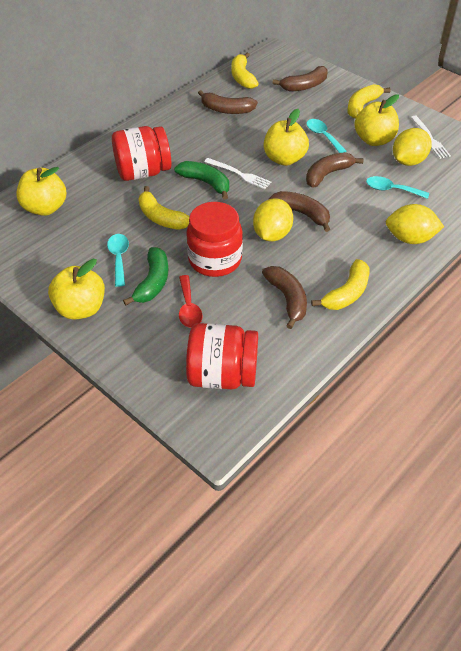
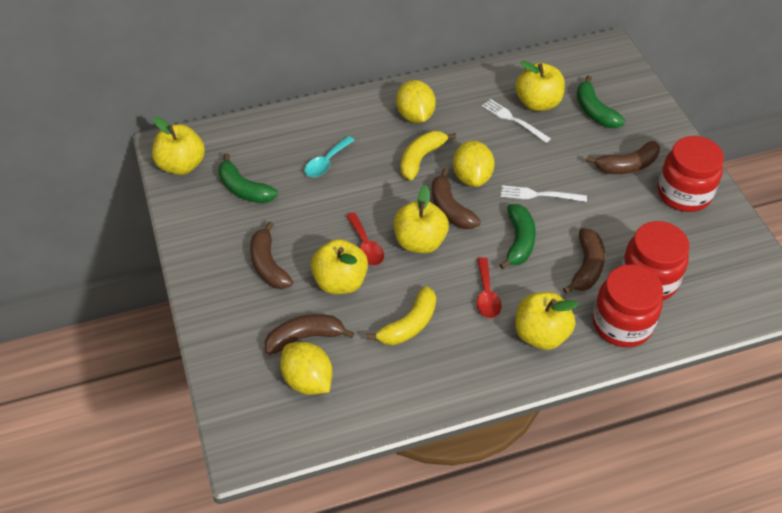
green banana: [123,247,168,306] [174,161,229,200] = 2 -> [218,153,278,203] [499,204,536,269] [577,76,625,128] = 3
red spoon: [179,275,202,328] = 1 -> [346,212,384,266] [477,257,501,318] = 2
turquoise spoon: [107,234,129,287] [307,119,346,153] [366,176,429,199] = 3 -> [304,136,355,177] = 1
yellow apple: [16,167,66,216] [48,259,105,320] [264,109,309,166] [354,94,399,146] = 4 -> [152,117,205,175] [311,239,368,294] [394,185,449,253] [515,61,565,111] [515,292,579,350] = 5
yellow banana: [139,186,190,230] [231,53,259,89] [311,259,369,310] [347,84,390,118] = 4 -> [366,286,436,345] [400,131,456,180] = 2

